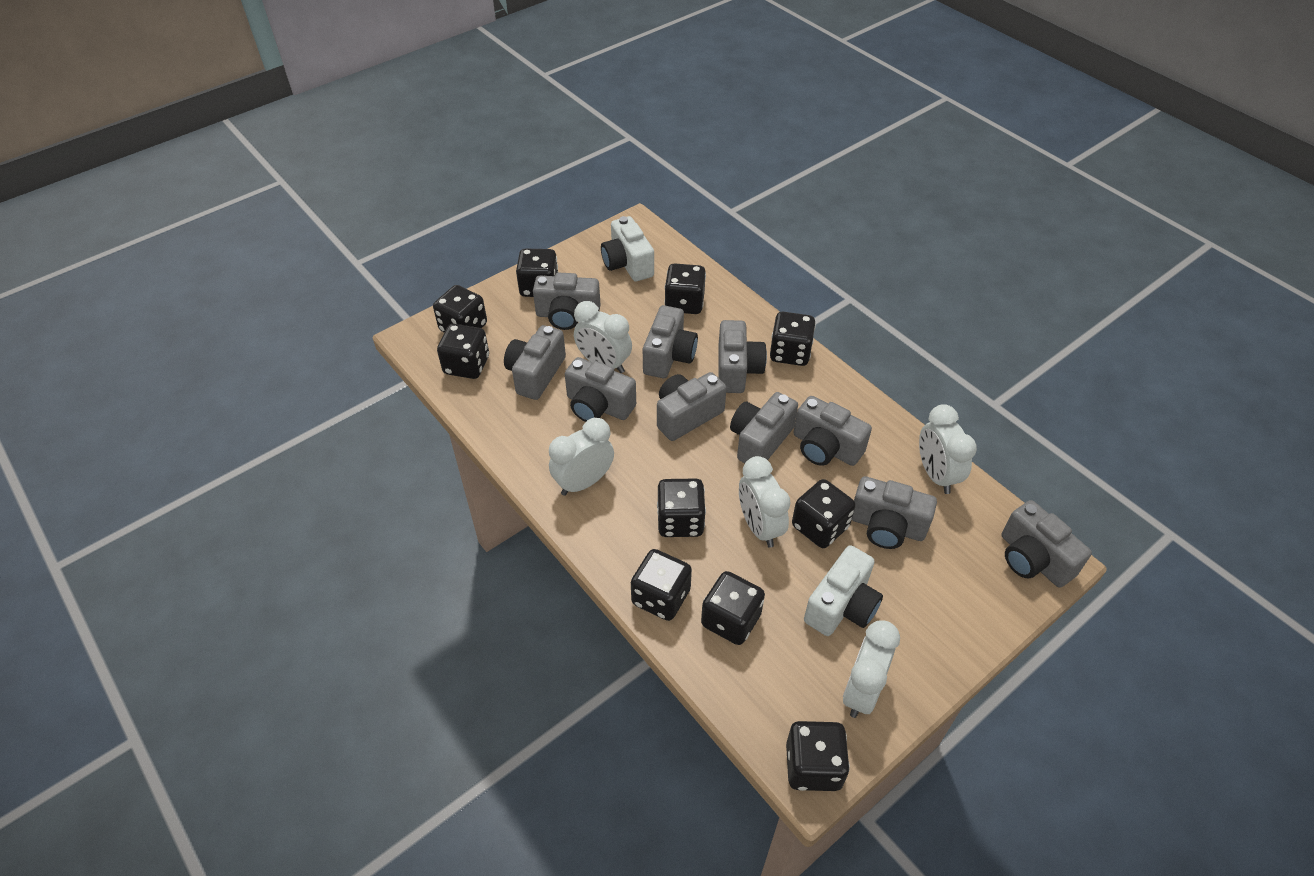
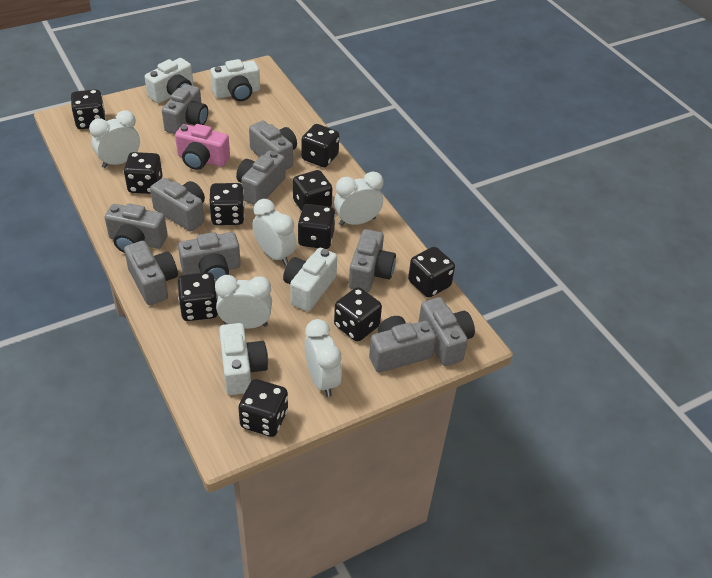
pink camera: none = 0 -> [175,124,230,170] = 1
white camera: [601,216,654,282] [804,545,883,636] = 2 -> [145,58,193,103] [210,59,260,101] [219,323,268,395] [283,248,337,311] = 4

